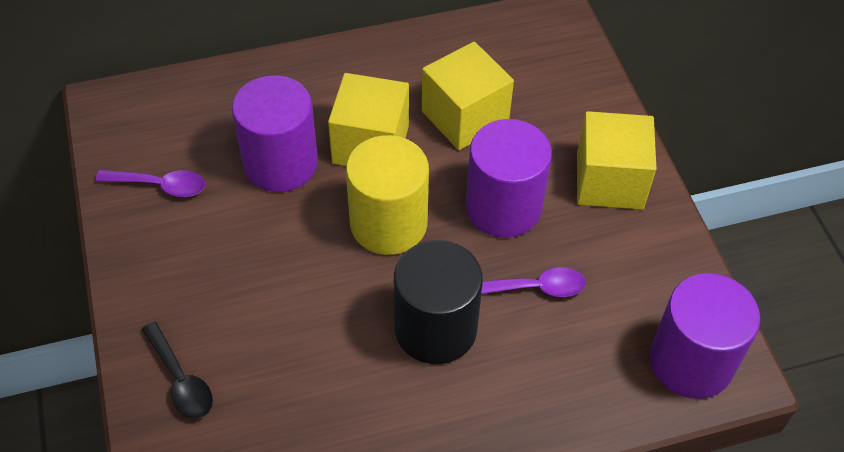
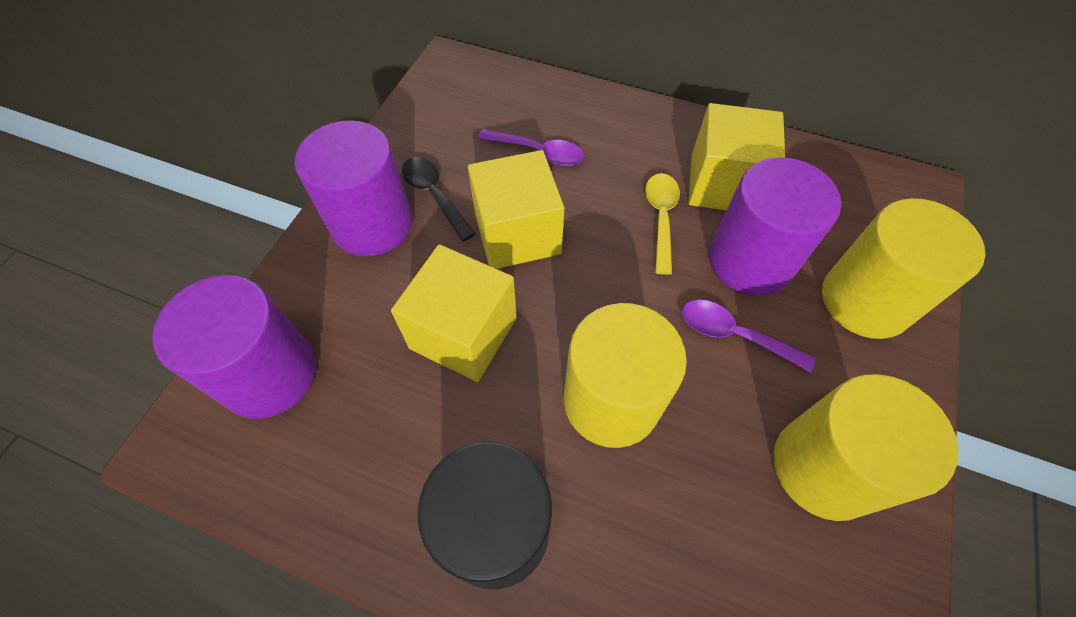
yellow cylinder: [346,135,429,255] = 1 -> [564,303,687,448] [774,374,959,521] [822,198,986,339] = 3
yellow spoon: none = 0 -> [645,173,680,275] = 1

